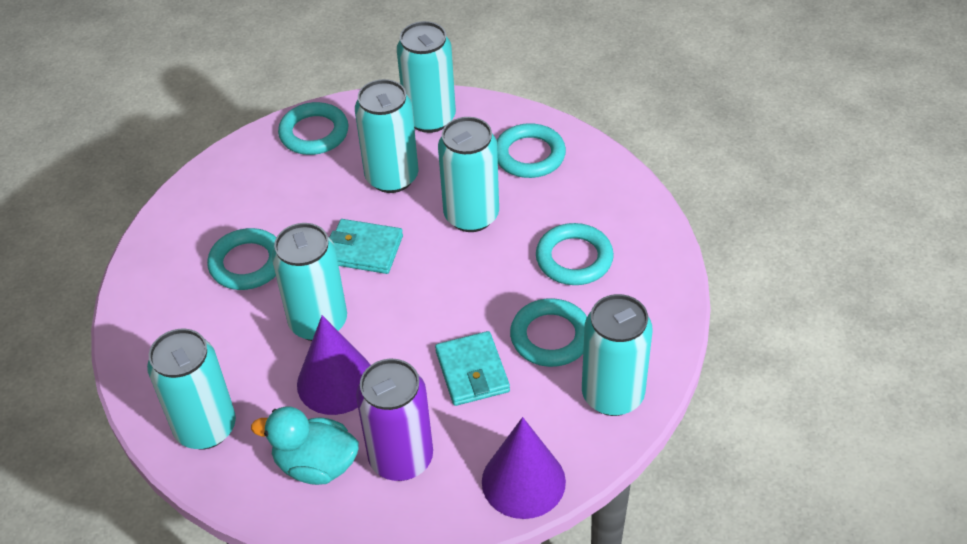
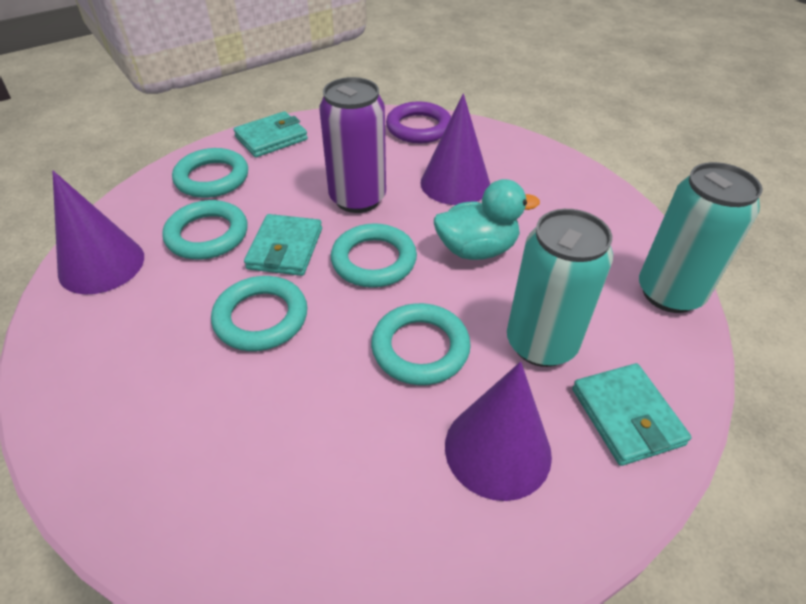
purple cone: [297,315,371,415] [482,417,566,519] = 2 -> [52,171,144,294] [421,93,490,205] [445,362,552,501] = 3
purple ring: none = 0 -> [386,102,451,143] = 1
turquoise can: [147,329,236,449] [272,223,347,341] [355,79,418,193] [397,21,456,133] [438,117,499,232] [582,294,653,416] = 6 -> [507,209,613,367] [639,162,763,313] = 2
turquoise wallet: [329,219,403,274] [435,331,510,406] = 2 -> [233,111,308,157] [244,214,322,276] [572,363,692,466] = 3

